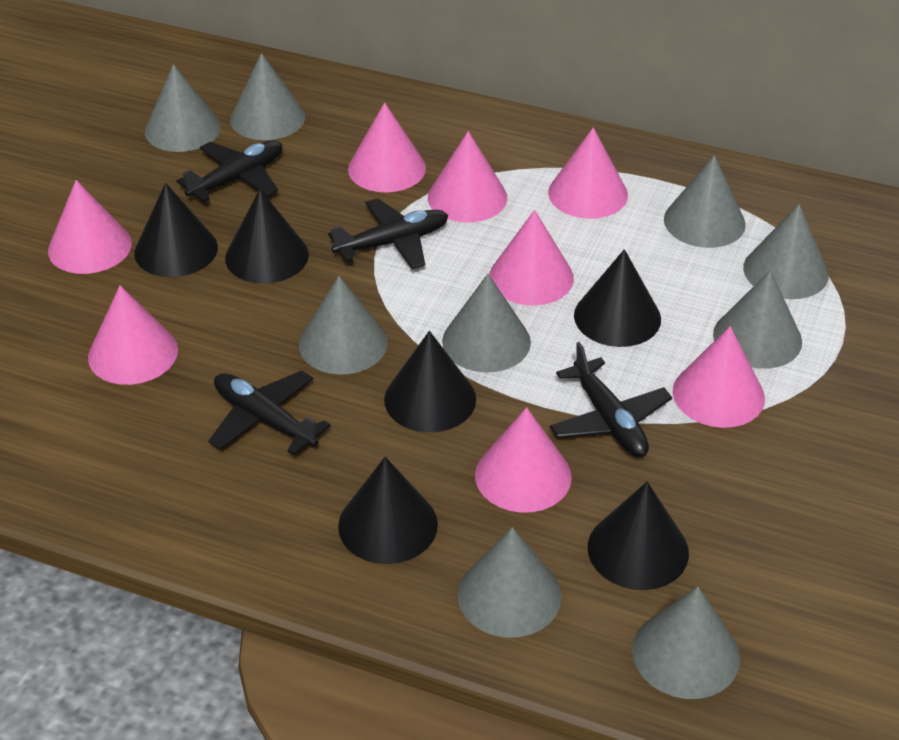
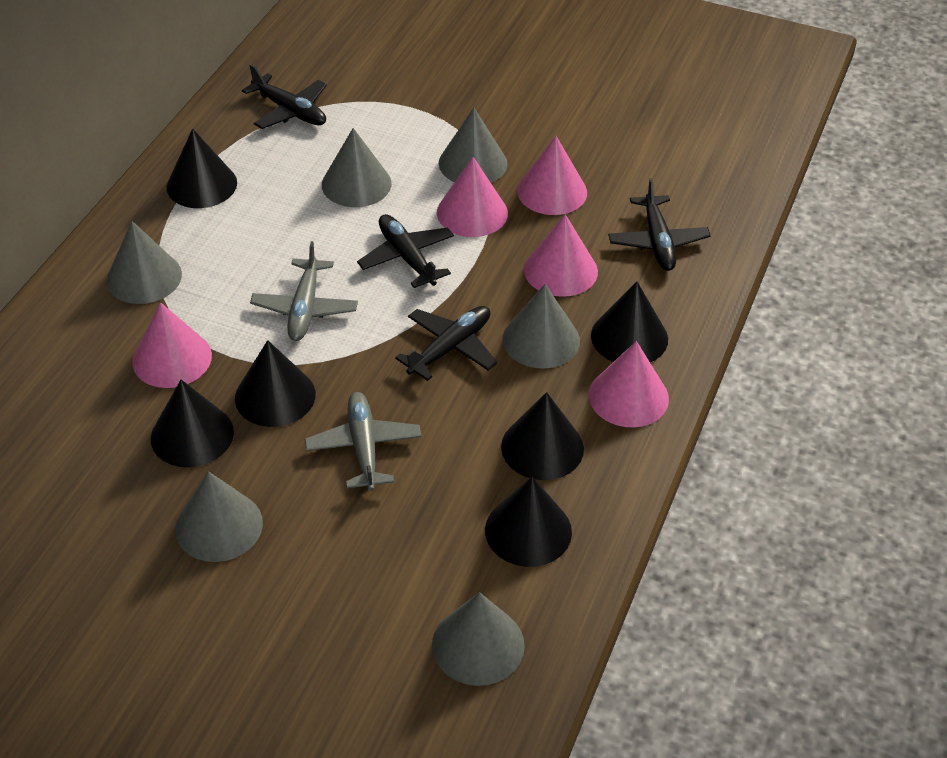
grey cone: [145,64,221,152] [230,53,305,140] [299,276,388,375] [442,274,531,372] [458,527,561,638] [632,586,740,699] [664,155,746,248] [713,270,802,369] [743,204,828,299] = 9 -> [106,221,182,304] [175,471,263,562] [322,128,392,207] [432,592,525,686] [439,108,507,183] [503,284,580,369] = 6
grey plane: none = 0 -> [250,241,358,341] [305,392,422,491] = 2
pink cone: [48,180,132,274] [88,285,178,385] [348,102,426,192] [428,131,507,222] [475,407,572,513] [489,210,574,306] [548,127,628,219] [673,326,765,428] = 8 -> [132,302,212,388] [437,157,508,237] [517,136,587,215] [524,214,598,297] [589,341,669,427] = 5

